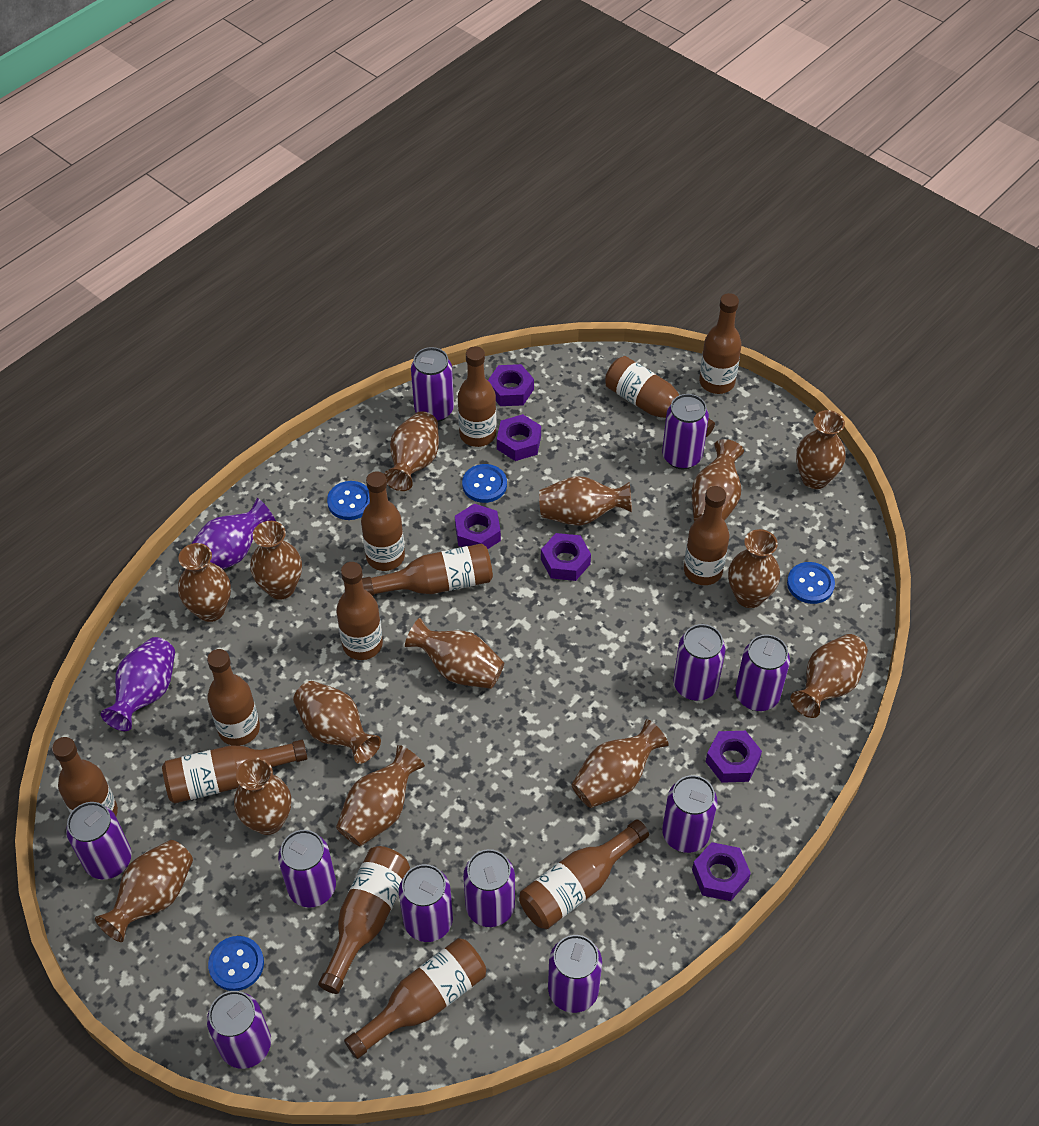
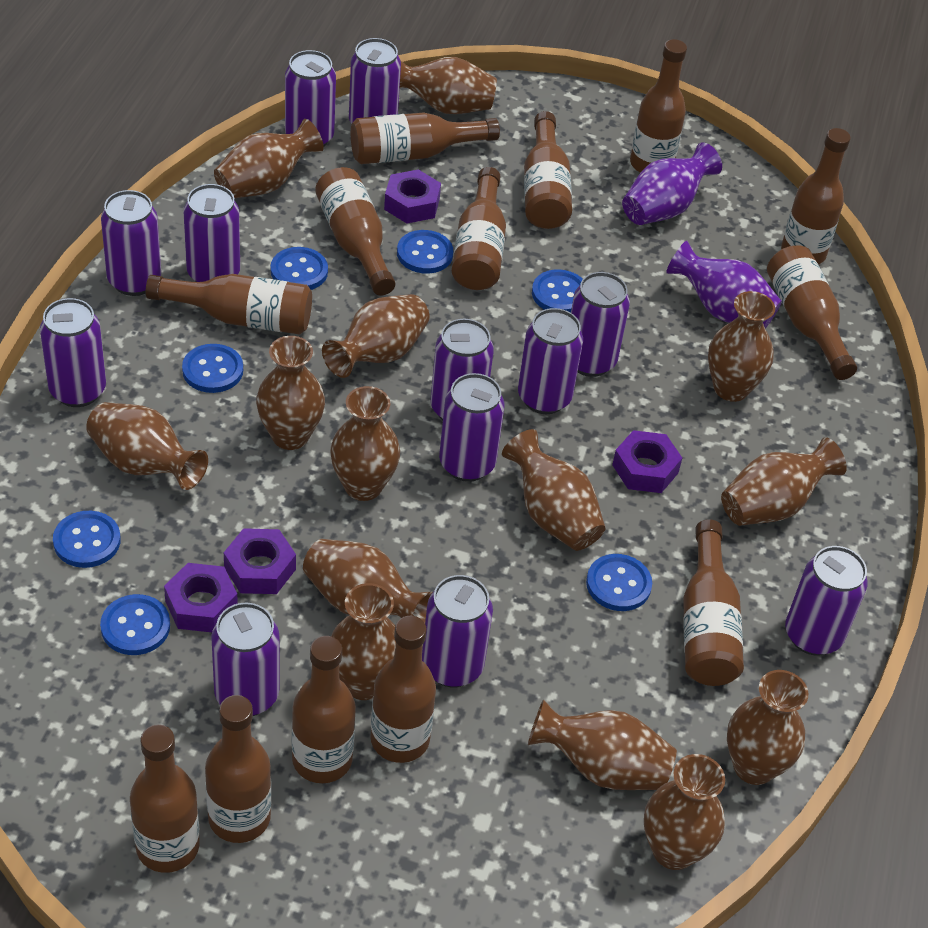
blue button: [208,936,264,991] [327,481,370,520] [462,464,507,503] [787,562,835,604] = 4 -> [53,511,121,568] [100,594,170,655] [182,344,243,393] [271,247,328,290] [397,230,453,274] [532,269,583,313] [586,554,652,611] = 7
purple can: [66,802,131,879] [207,991,271,1069] [278,830,336,907] [399,864,453,942] [411,347,454,422] [463,849,515,927] [548,935,602,1013] [662,394,709,469] [662,775,717,853] [673,624,726,701] [735,634,790,711] = 11 -> [40,298,106,407] [101,190,161,296] [184,184,240,282] [211,603,280,716] [285,50,336,146] [349,38,401,124] [422,575,493,688] [430,319,494,420] [439,373,505,482] [518,308,583,414] [571,272,630,377] [785,546,868,656] = 12
purple nut: [455,504,501,549] [488,364,534,406] [497,414,541,461] [541,533,591,581] [692,842,751,901] [706,731,762,783] = 6 -> [164,563,238,632] [224,528,296,594] [384,169,441,223] [612,430,682,493] = 4

